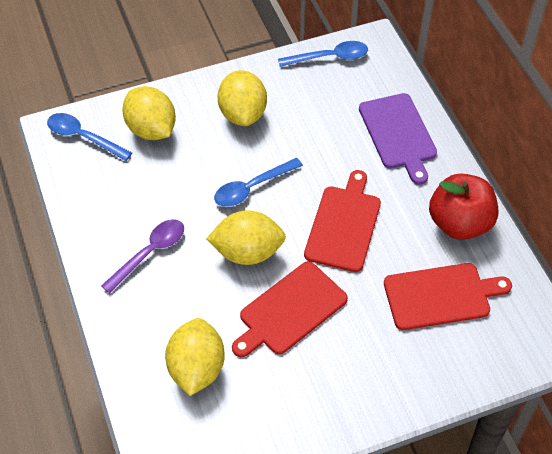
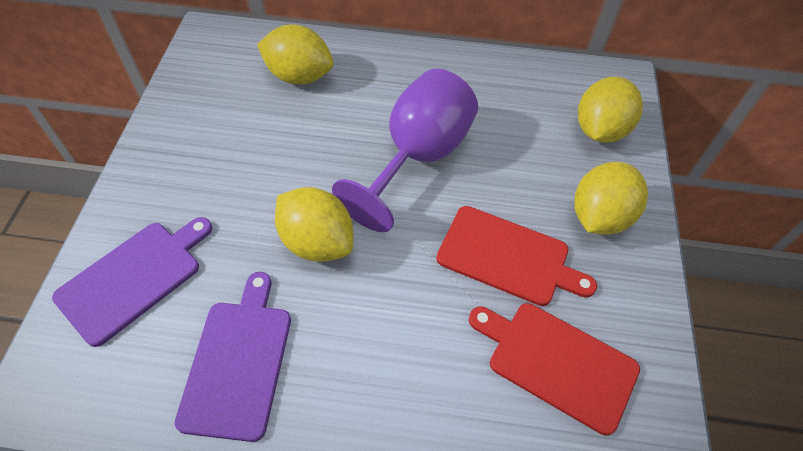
blue spoon: [47,113,132,161] [214,158,303,207] [278,41,368,67] = 3 -> none = 0
purple cutting board: [359,93,437,185] = 1 -> [52,217,212,347] [175,272,291,442] = 2
purple goblet: none = 0 -> [332,69,478,232] = 1
purple spoon: [101,219,184,293] = 1 -> none = 0
red apple: [429,174,498,240] = 1 -> none = 0
red cutting board: [232,261,348,357] [304,170,381,272] [384,263,512,330] = 3 -> [436,206,597,306] [469,303,640,436] = 2

